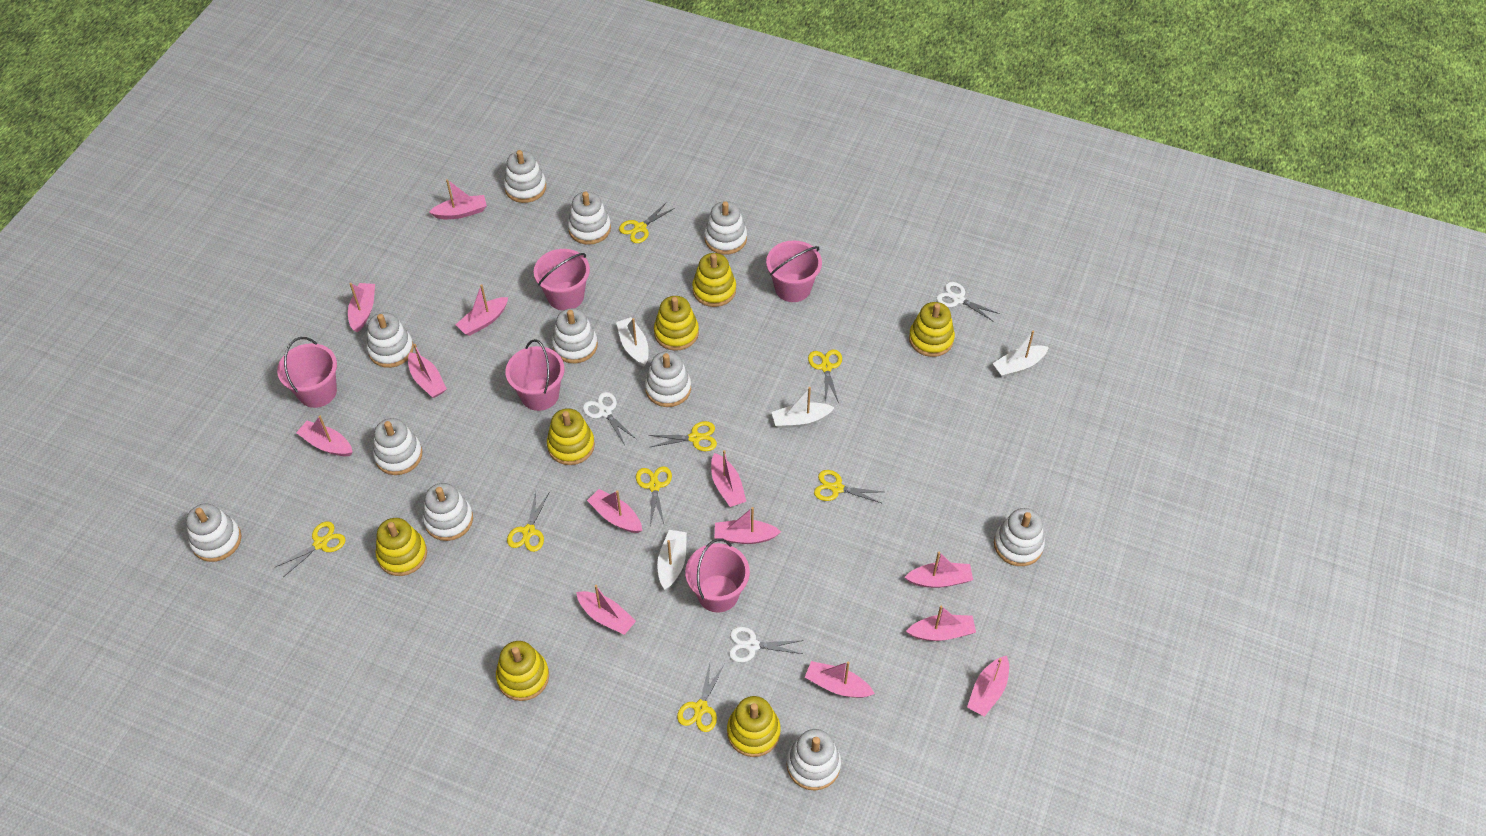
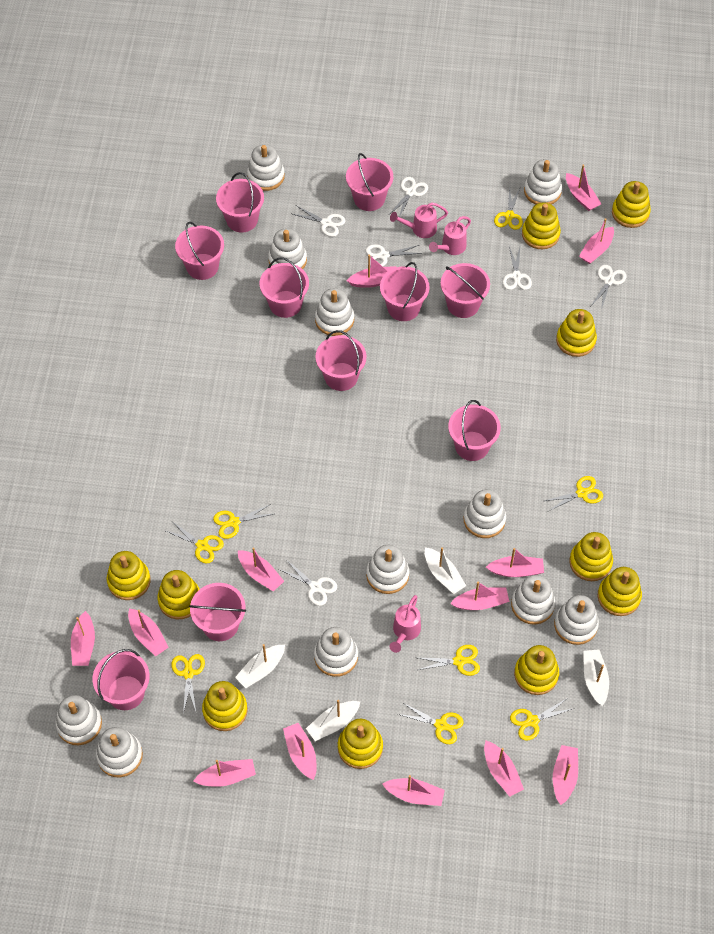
pink bucket: [277,337,337,408] [505,339,565,411] [534,249,590,311] [685,538,750,613] [766,240,822,302] = 5 -> [93,649,150,710] [175,222,224,280] [189,583,246,641] [216,172,264,232] [260,257,309,318] [315,330,366,391] [346,153,393,211] [380,262,429,321] [440,263,490,318] [448,400,501,461] = 10
pink watering can: none = 0 -> [390,203,448,238] [390,595,421,653] [429,216,471,255] = 3
white scissors: [583,392,636,445] [729,627,803,662] [937,282,1000,322] = 3 -> [279,561,337,606] [293,206,346,237] [365,244,422,266] [389,177,428,217] [503,246,532,290] [591,265,627,310] = 6
yellow stacking toy: [376,518,427,576] [496,641,549,701] [547,408,595,465] [654,296,699,351] [692,253,736,307] [727,696,781,757] [909,302,955,357] = 7 -> [106,551,151,600] [157,570,200,619] [202,681,248,731] [338,719,383,769] [514,645,559,695] [522,202,561,249] [556,309,597,357] [569,532,613,581] [597,567,642,616] [612,181,651,228] = 10

